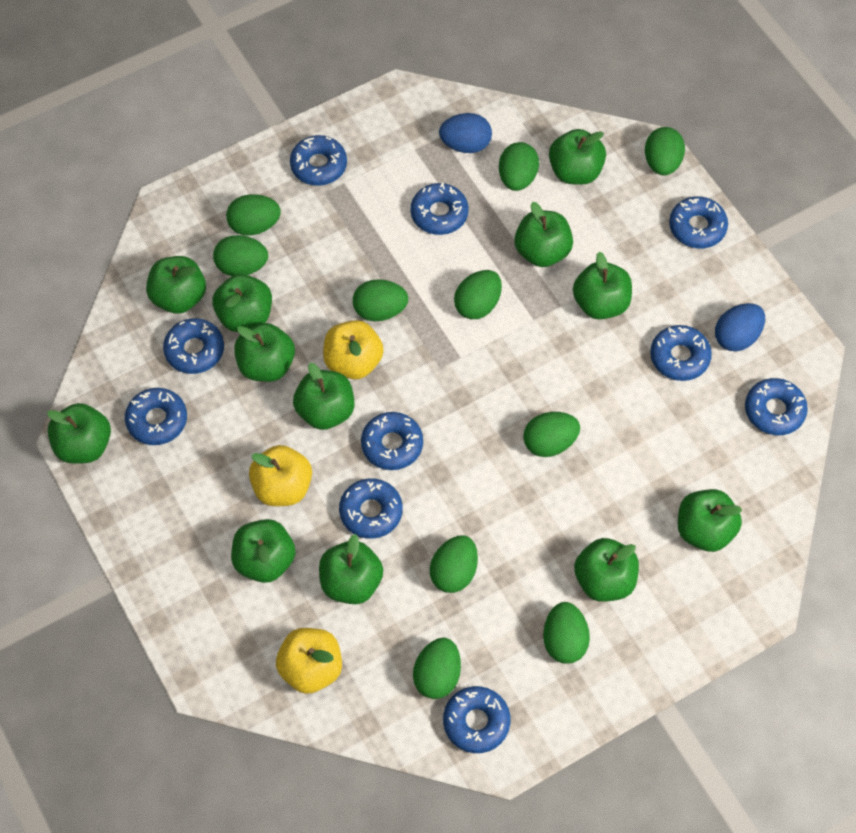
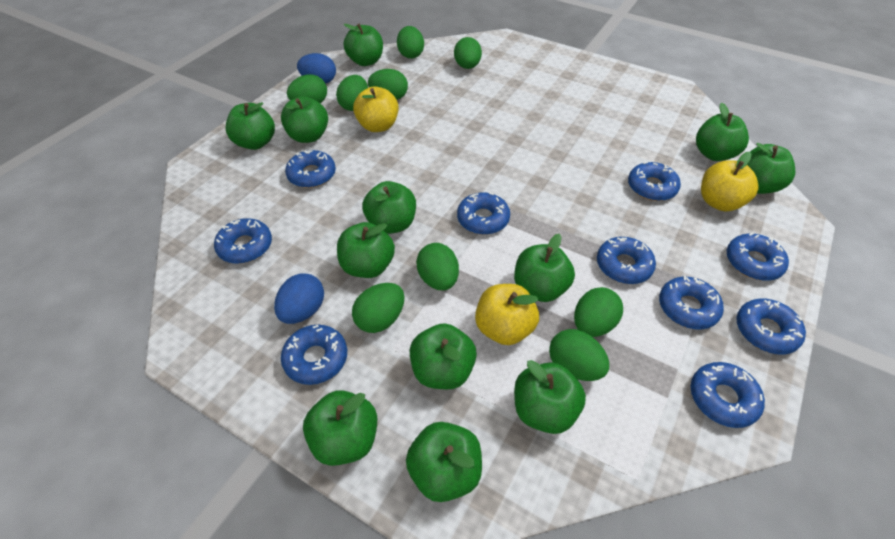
green egg: [213,235,268,276] [226,194,281,236] [353,279,408,321] [413,638,461,699] [430,535,478,593] [454,270,502,319] [499,142,539,191] [523,412,580,457] [543,602,590,664] [645,127,685,175] = 10 -> [287,74,327,103] [336,75,368,111] [352,283,404,333] [368,69,408,100] [397,26,424,59] [416,243,459,290] [454,37,482,69] [549,329,609,381] [574,287,623,337] = 9

